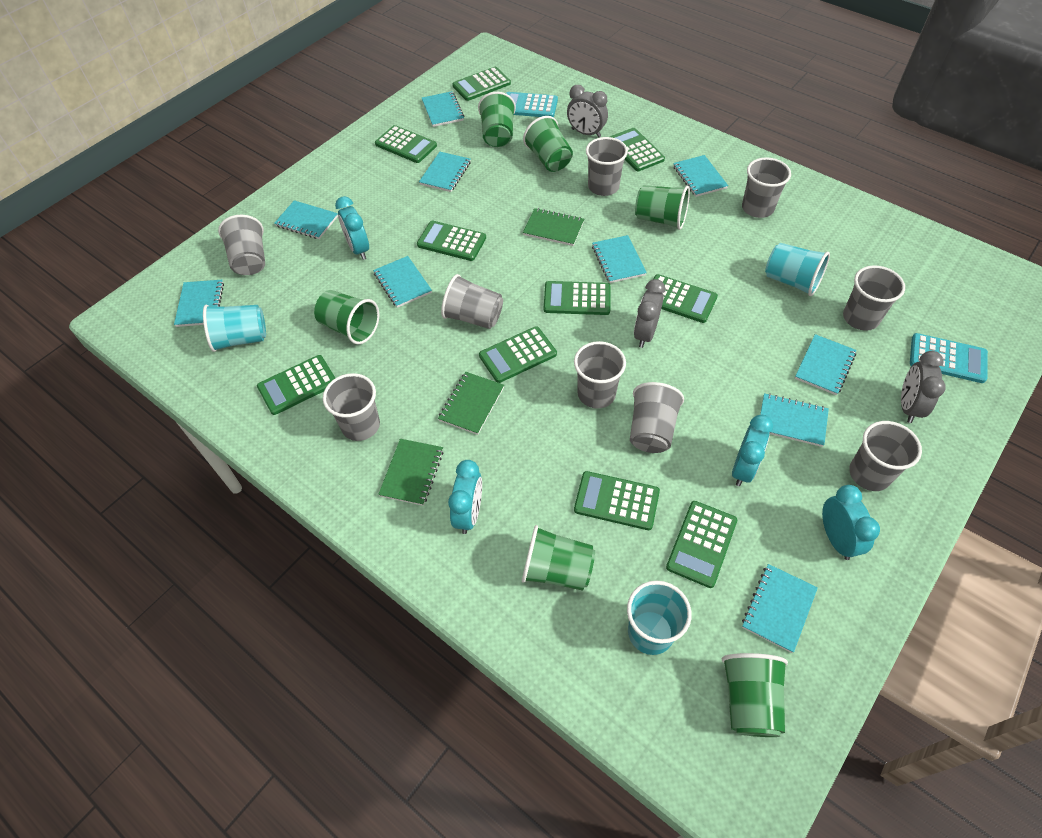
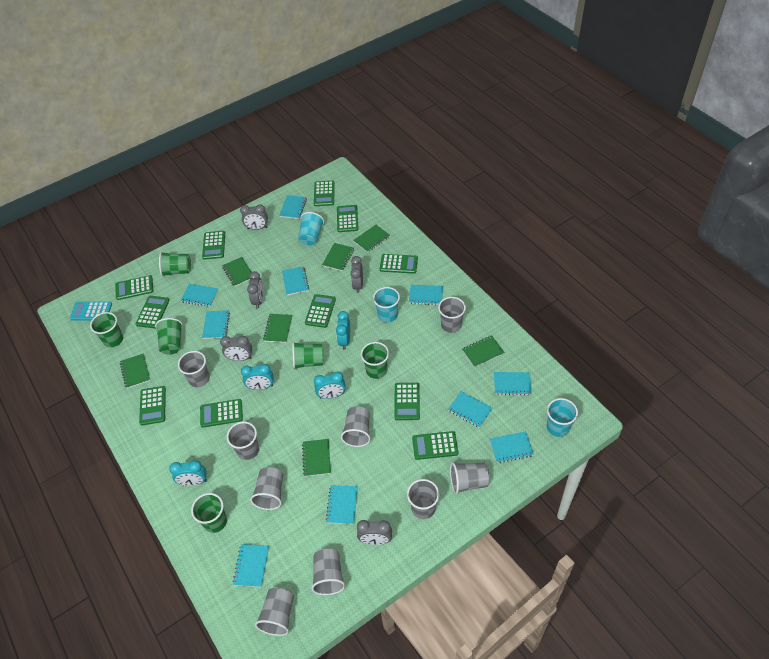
green calculator: [257,355,335,415] [375,125,437,163] [417,221,486,261] [452,67,511,101] [479,326,557,383] [544,281,610,315] [574,471,660,530] [610,128,665,171] [654,274,718,323] [666,501,737,588] = 10 -> [115,275,154,300] [136,296,170,328] [139,386,166,426] [200,399,243,428] [202,231,225,260] [305,294,336,328] [314,181,335,206] [337,205,358,232] [380,254,418,274] [394,383,420,420] [412,431,458,460] = 11
green notebook: [378,439,444,506] [438,372,504,435] [523,208,584,246] = 3 -> [120,353,150,389] [222,257,251,287] [263,314,293,343] [302,439,331,477] [322,243,354,271] [353,225,390,253] [462,335,505,368] = 7
grey clock: [567,85,608,138] [634,279,665,348] [901,351,946,423] = 3 -> [220,336,252,361] [240,204,268,230] [247,271,264,309] [350,256,363,293] [357,520,392,545] = 5
turquoise calculator: [506,92,558,117] [910,333,988,383] = 2 -> [70,301,112,321] = 1

